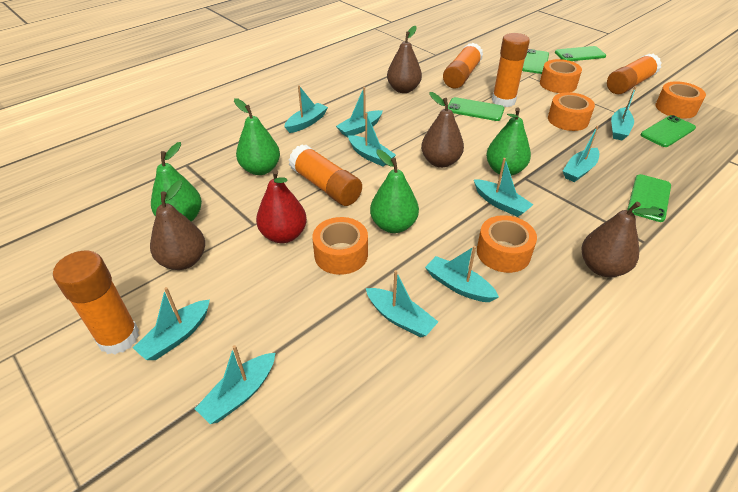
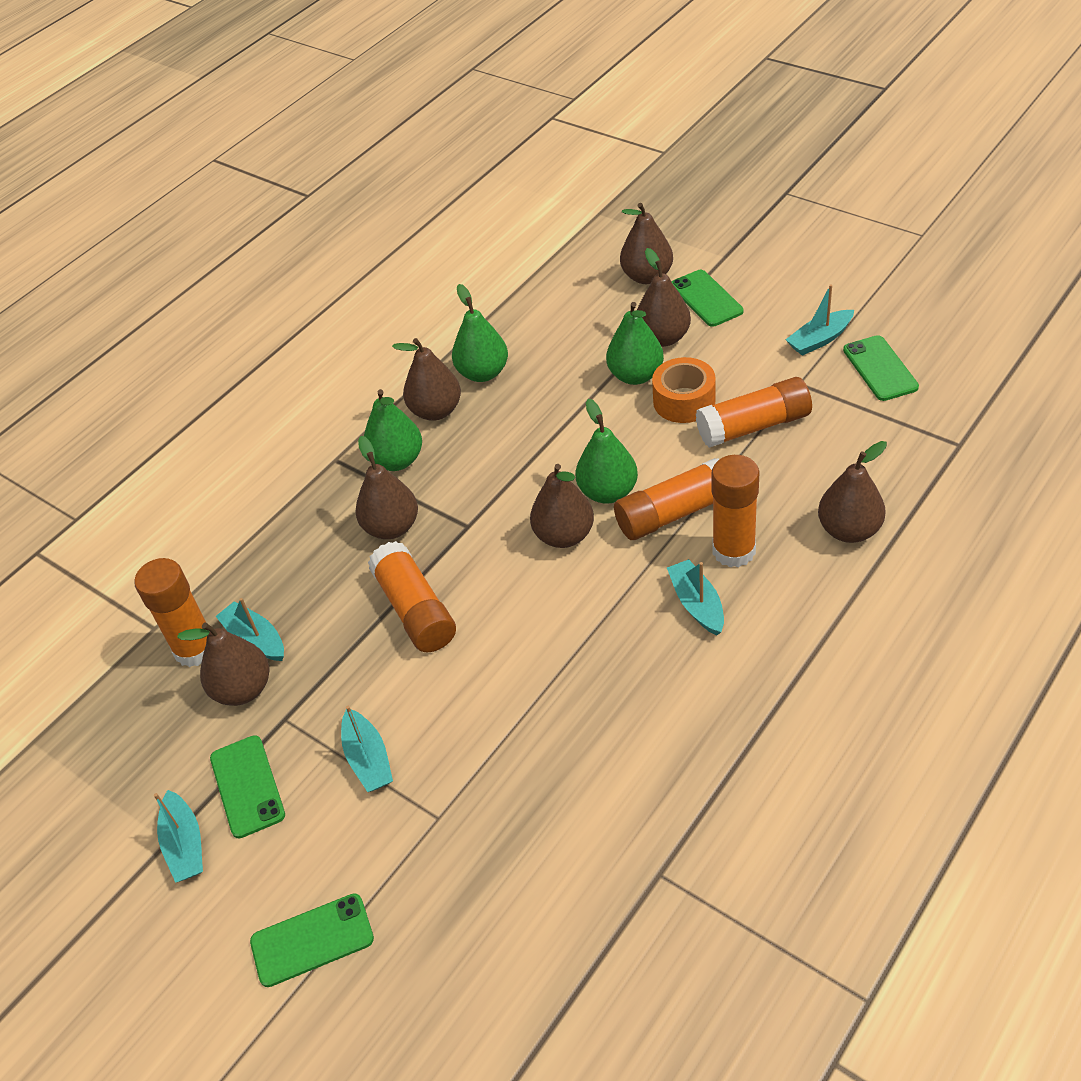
brown pear: [150,180,205,270] [387,26,422,93] [421,92,464,168] [581,202,663,277] = 4 -> [177,622,270,706] [355,436,418,539] [392,338,461,421] [530,464,594,548] [620,203,673,284] [637,248,691,347] [818,441,887,543] = 7
green phone: [448,97,504,121] [522,49,549,74] [555,46,606,61] [627,174,671,222] [640,115,696,147] = 5 -> [210,735,285,839] [250,893,374,987] [672,270,744,327] [843,335,919,401] = 4
orange tape: [312,217,368,275] [477,215,537,273] [540,59,582,93] [548,92,595,131] [656,81,706,119] = 5 -> [652,357,716,423] = 1
red pear: [256,170,307,243] = 1 -> none = 0
turquoise boat: [133,287,210,360] [195,345,275,424] [284,85,328,133] [336,87,383,138] [348,112,396,167] [366,270,438,337] [425,246,499,302] [474,158,534,217] [563,126,599,182] [611,87,636,140] = 10 -> [154,790,203,883] [216,598,284,661] [341,706,393,792] [667,559,724,635] [786,284,854,356] = 5

